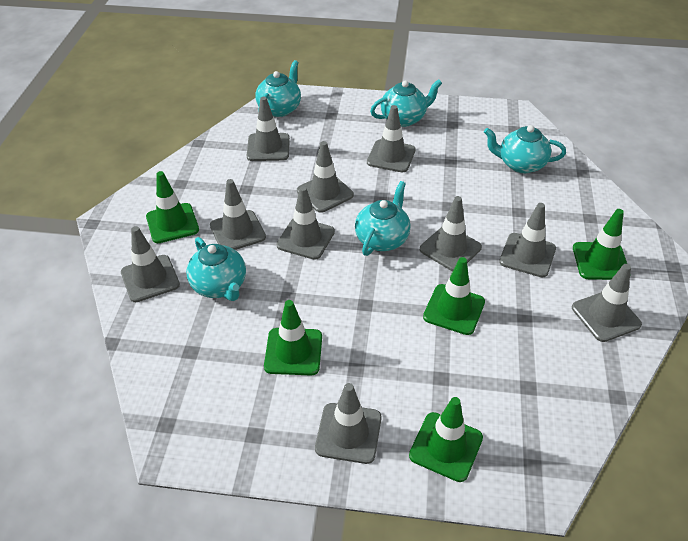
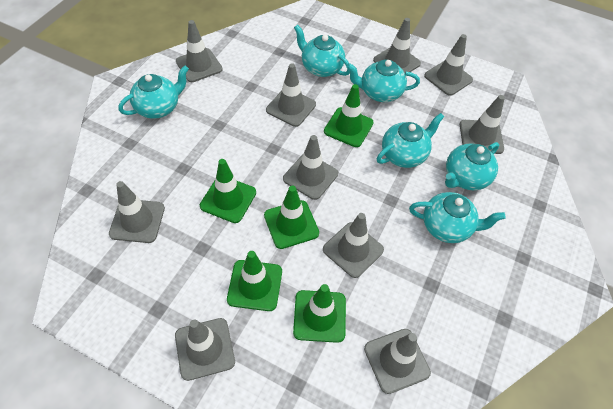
turquoise teapot: [186,237,246,301] [256,60,301,117] [355,181,410,256] [370,80,442,127] [484,125,566,173] = 5 -> [118,65,189,119] [294,25,350,77] [346,60,420,102] [377,113,444,168] [409,192,506,243] [445,142,499,190] = 6

